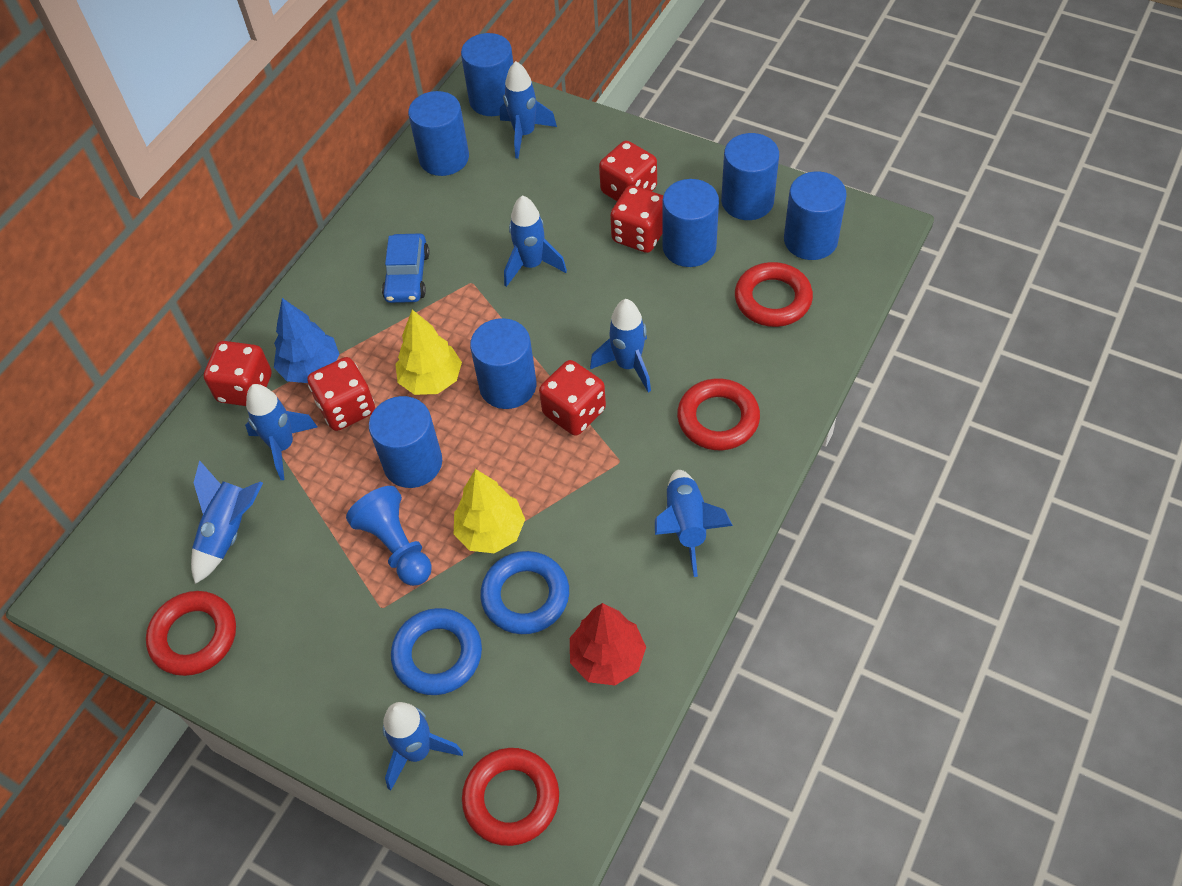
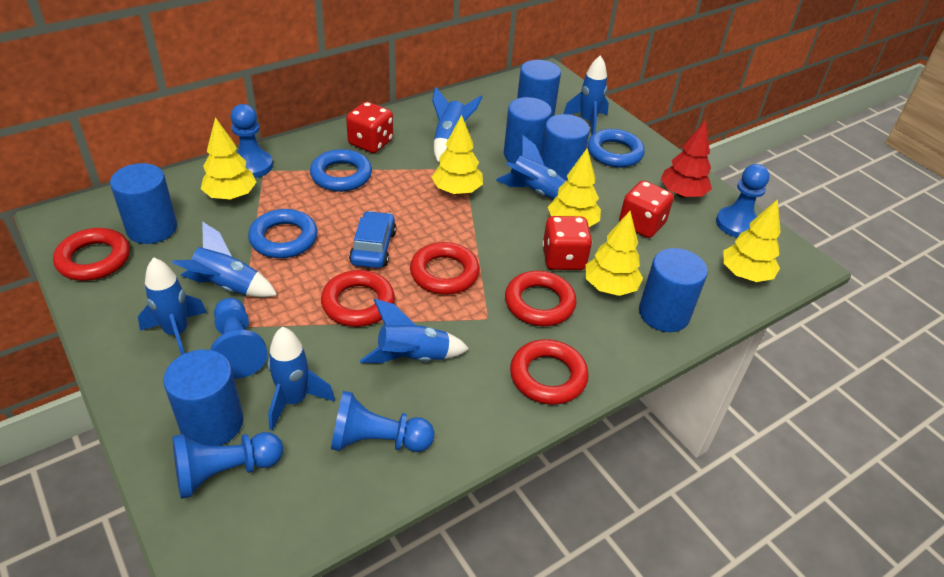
blue cylinder: [369,396,442,488] [408,91,469,176] [461,33,513,116] [470,318,536,409] [662,179,719,267] [721,133,779,220] [784,172,847,260] = 7 -> [110,163,177,244] [163,349,243,446] [504,97,552,164] [517,60,561,117] [541,114,590,181] [639,248,708,332] = 6
blue pawn: [346,486,432,586] = 1 -> [173,432,283,499] [210,298,268,379] [230,104,273,178] [331,391,434,452] [716,164,770,238] = 5
blue ring: [391,608,482,695] [480,551,569,634] = 2 -> [248,209,318,258] [310,149,372,192] [587,129,645,168] = 3
blue tree: [274,298,340,383] = 1 -> none = 0
red dice: [204,341,272,406] [307,357,375,431] [539,360,606,436] [599,141,657,201] [610,185,663,253] = 5 -> [346,102,393,153] [542,216,592,270] [619,180,674,238] = 3
red ring: [146,591,236,676] [462,748,559,846] [677,378,760,450] [735,262,813,327] = 4 -> [53,228,130,281] [321,270,395,327] [410,242,480,295] [505,271,576,326] [510,339,589,405] = 5
yellow tree: [395,310,462,395] [454,469,525,553] = 2 -> [201,117,257,200] [432,115,483,195] [548,149,601,227] [585,211,643,296] [723,199,781,282] = 5

